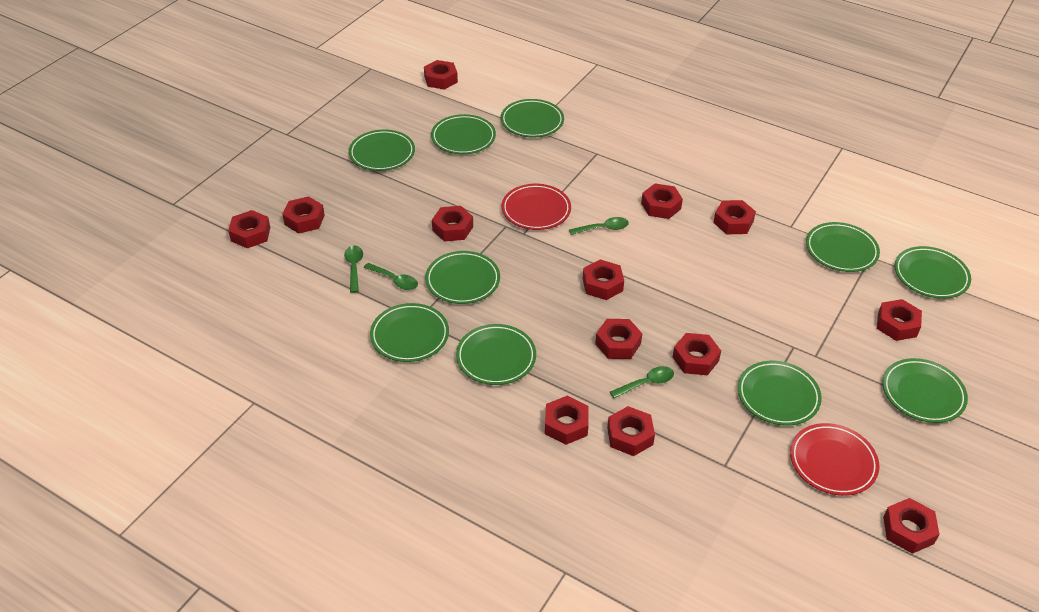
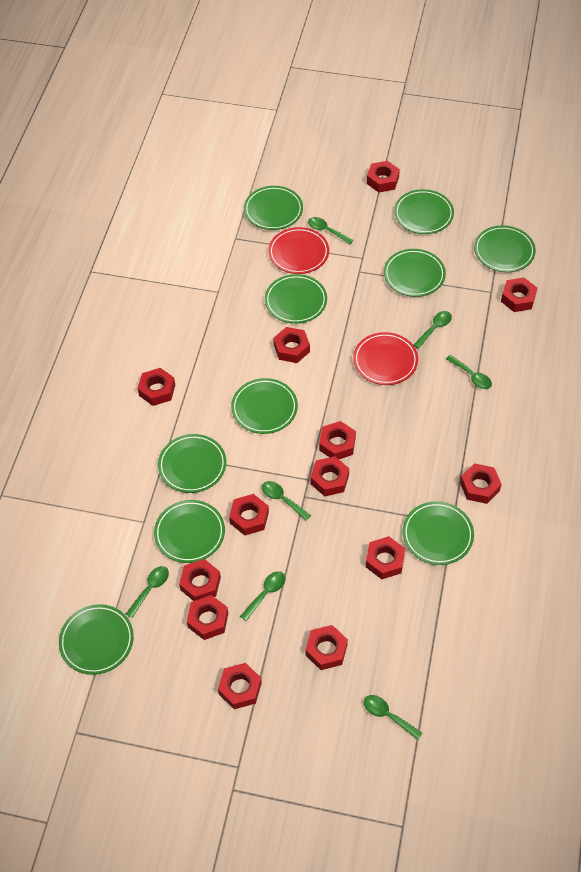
green spoon: [344,246,363,293] [364,263,418,290] [569,217,629,235] [610,366,674,398] = 4 -> [126,566,169,618] [240,571,286,621] [262,481,311,521] [308,217,353,245] [364,695,422,740] [413,311,452,349] [446,355,492,389] = 7

